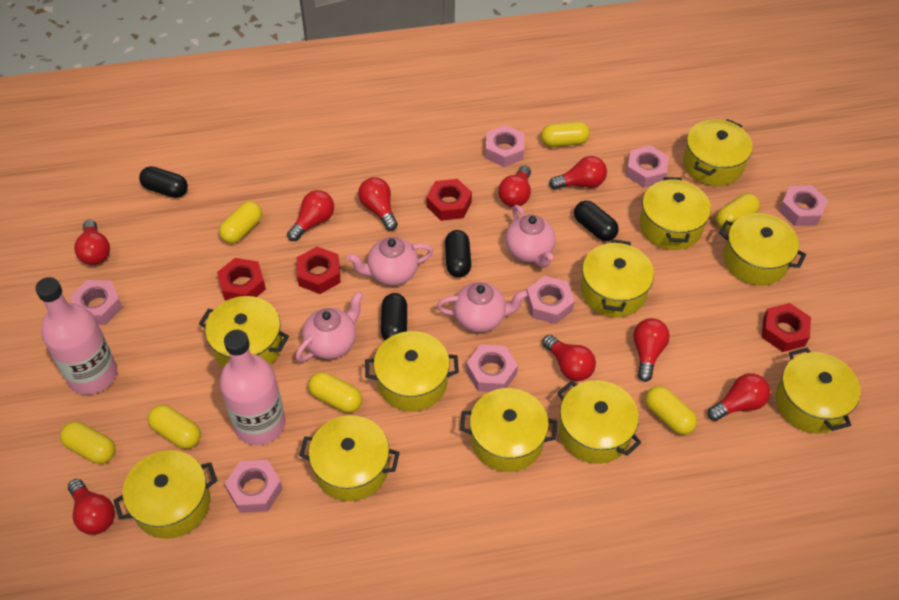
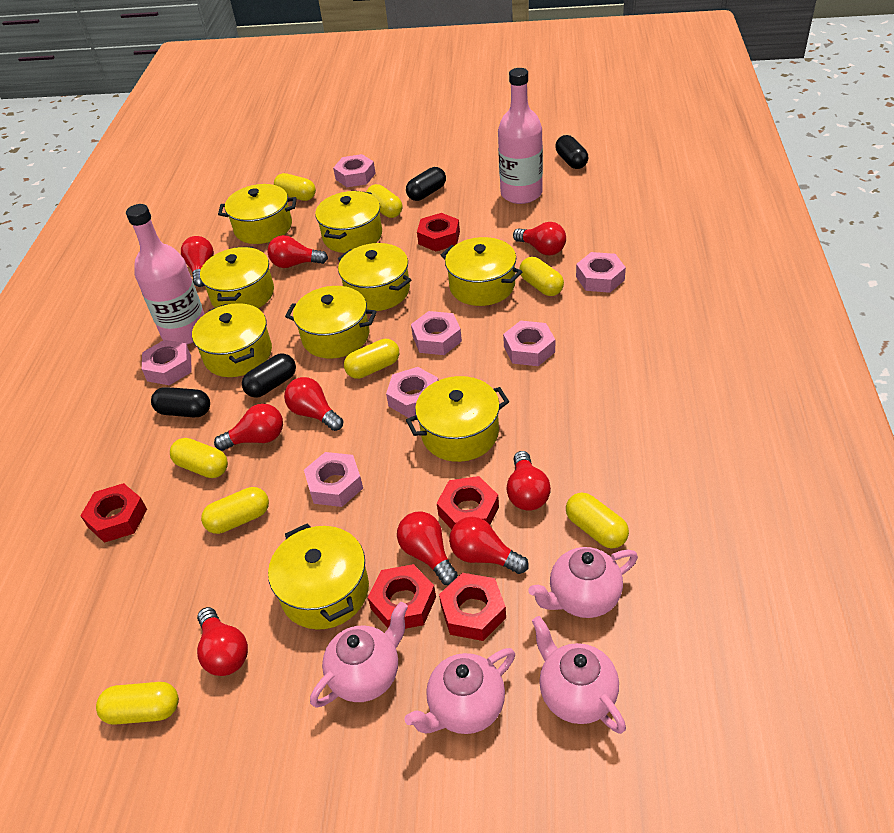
red nut: [217,258,266,301] [297,247,341,294] [427,179,472,221] [762,303,811,352] = 4 -> [80,483,147,543] [368,564,436,629] [417,213,460,251] [437,476,499,529] [439,573,506,641] = 5
yellow capsule: [60,422,115,464] [148,405,201,449] [219,201,262,244] [308,372,362,413] [541,122,590,147] [645,386,697,435] [716,193,760,230] = 7 -> [96,682,179,725] [170,438,228,478] [201,487,269,534] [274,173,316,201] [344,339,399,379] [366,184,402,218] [519,257,564,296] [566,493,629,548] = 8
yellow pot: [114,450,218,539] [199,296,289,368] [299,415,400,501] [365,331,459,411] [460,388,557,472] [557,380,641,464] [581,239,654,317] [640,177,711,250] [683,119,753,186] [719,213,806,286] [776,348,860,434] = 11 -> [192,303,272,377] [200,247,274,308] [218,184,297,244] [268,523,369,630] [285,286,377,358] [315,191,382,253] [338,243,411,311] [406,376,509,462] [441,237,522,306] = 9

